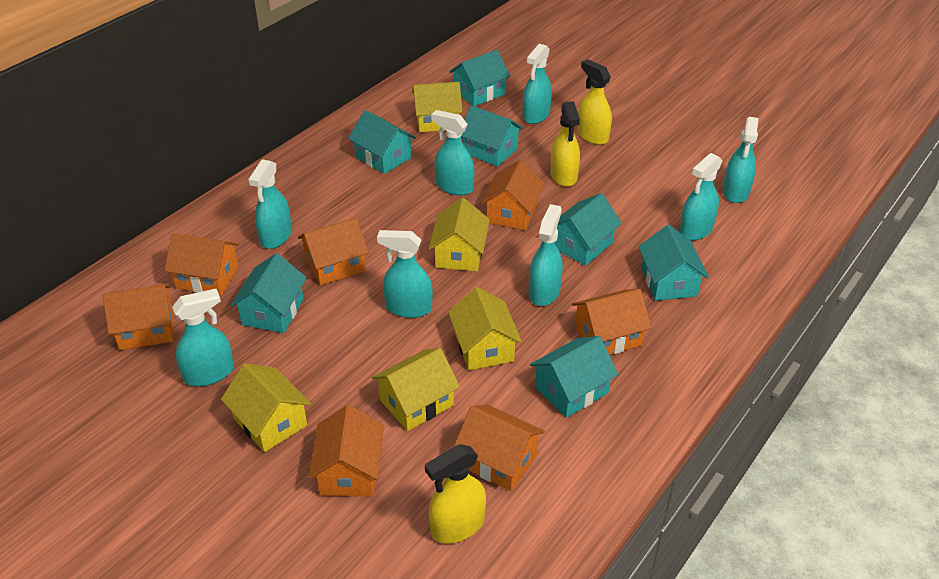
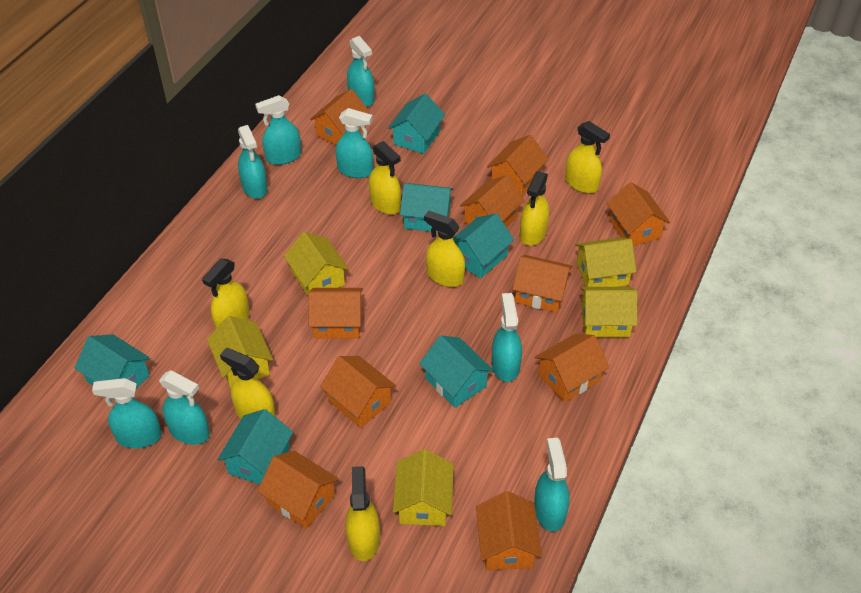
orange house: [103,284,174,350] [164,233,239,296] [298,218,369,285] [308,405,384,496] [454,404,545,491] [481,160,544,230] [572,289,651,355] = 7 -> [257,451,339,529] [308,288,363,339] [310,89,370,145] [320,356,396,428] [460,175,524,227] [476,491,542,571] [487,135,548,196] [512,255,573,313] [535,333,609,402] [607,182,670,246] = 10
turquoise house: [230,253,307,333] [348,110,416,174] [449,50,510,106] [461,106,523,167] [530,336,618,418] [555,193,622,266] [638,225,709,301] = 7 -> [74,334,150,400] [217,409,293,485] [388,94,445,154] [400,183,453,232] [419,335,494,408] [453,213,514,279] = 6
yellow spray bottle: [425,444,486,543] [551,101,580,187] [577,59,612,145] = 3 -> [202,259,250,329] [220,348,276,419] [345,466,380,561] [369,141,401,215] [424,211,465,287] [520,171,549,246] [565,121,610,193] = 7

